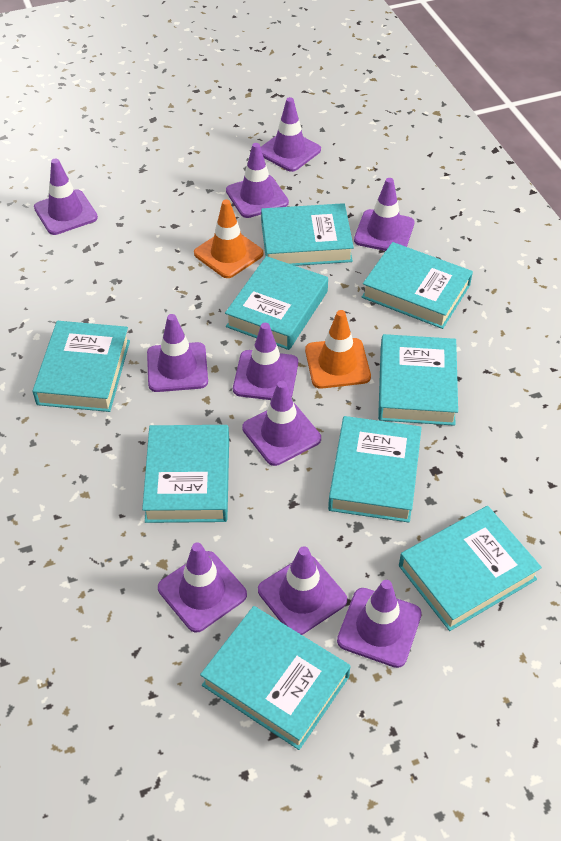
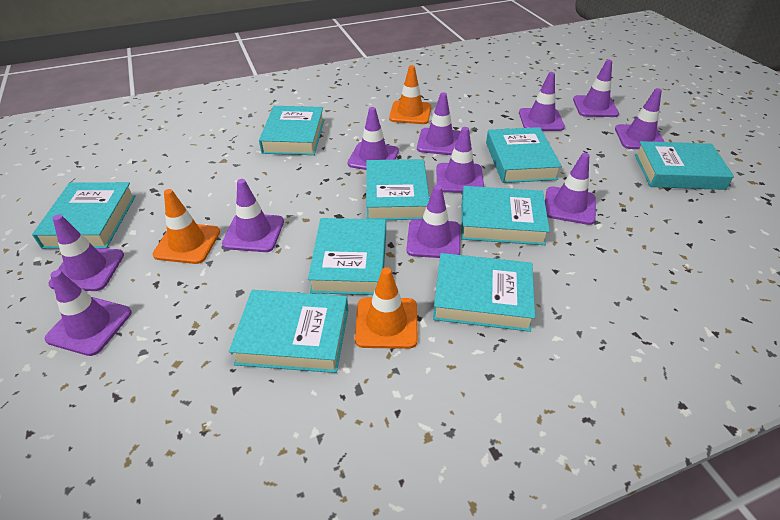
orange traffic cone: [194,199,264,278] [305,310,371,389] = 2 -> [153,189,220,264] [355,267,418,349] [389,65,431,124] = 3
purple traffic cone: [34,159,98,235] [147,314,208,392] [158,542,247,633] [226,143,289,218] [233,323,298,400] [242,381,321,466] [258,546,347,635] [261,97,321,172] [337,580,422,668] [354,178,414,251] = 10 -> [45,270,132,356] [48,214,124,291] [222,179,284,252] [348,107,399,170] [406,185,460,258] [417,92,460,155] [436,127,484,193] [519,72,565,131] [545,153,596,225] [573,60,619,117] [615,88,665,149] = 11

